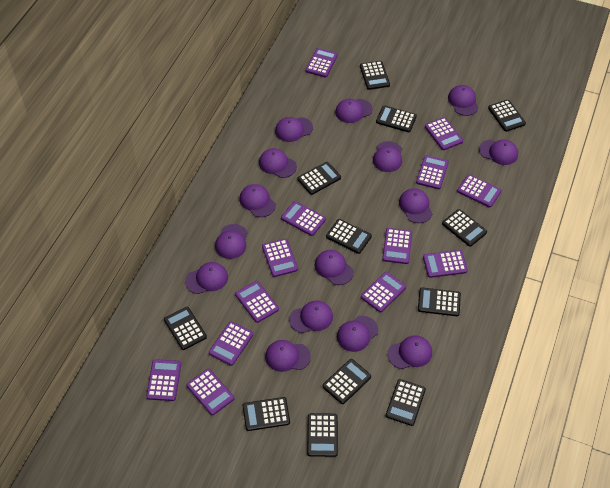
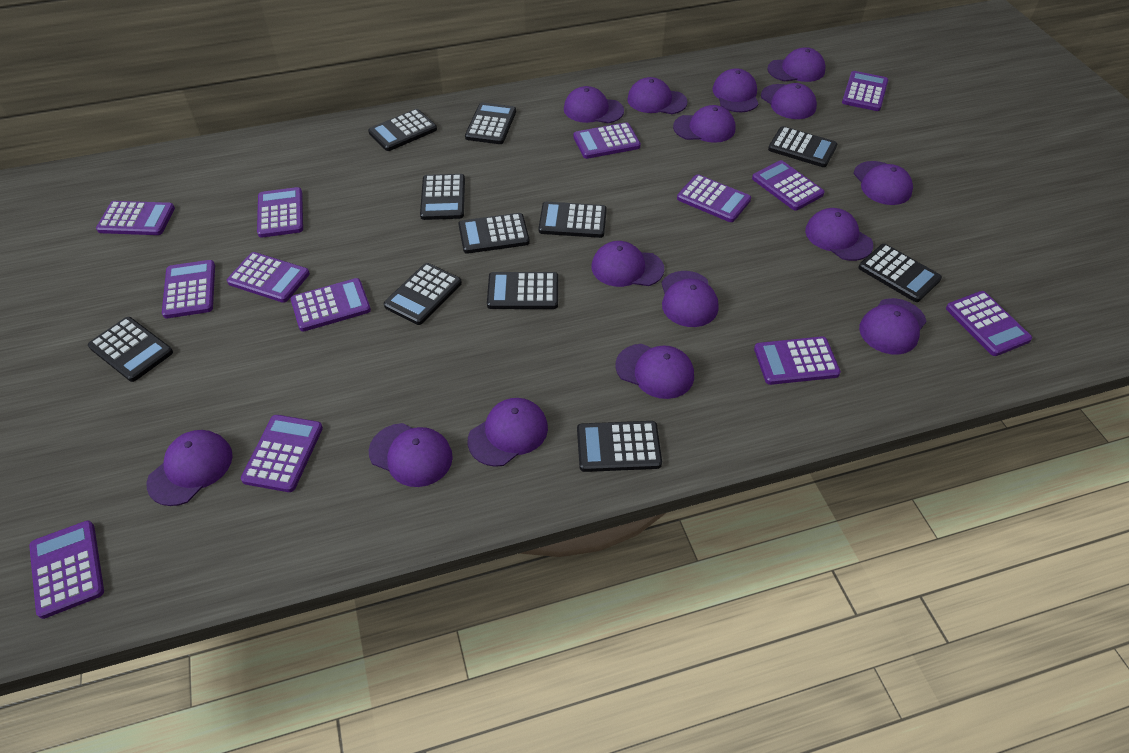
black calculator: [164,307,207,350] [243,397,290,431] [298,162,341,195] [307,413,338,457] [322,359,371,404] [326,219,372,254] [360,61,390,90] [376,105,417,132] [386,379,426,426] [418,288,461,316] [442,209,487,247] [488,100,526,132] = 12 -> [88,317,173,382] [368,109,437,151] [384,263,462,325] [420,174,465,220] [458,213,530,254] [465,102,516,144] [487,272,558,309] [539,202,607,238] [577,421,662,472] [768,126,837,167] [859,244,942,302] = 11

